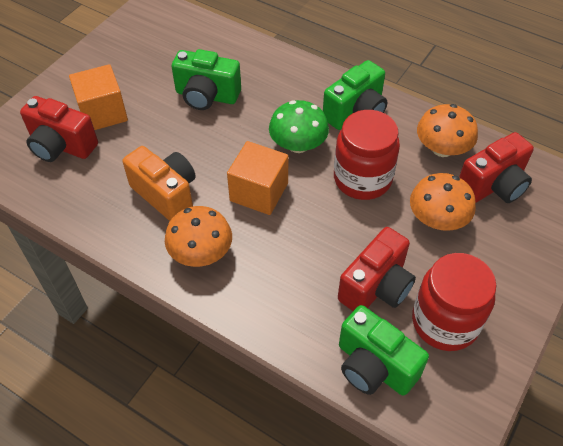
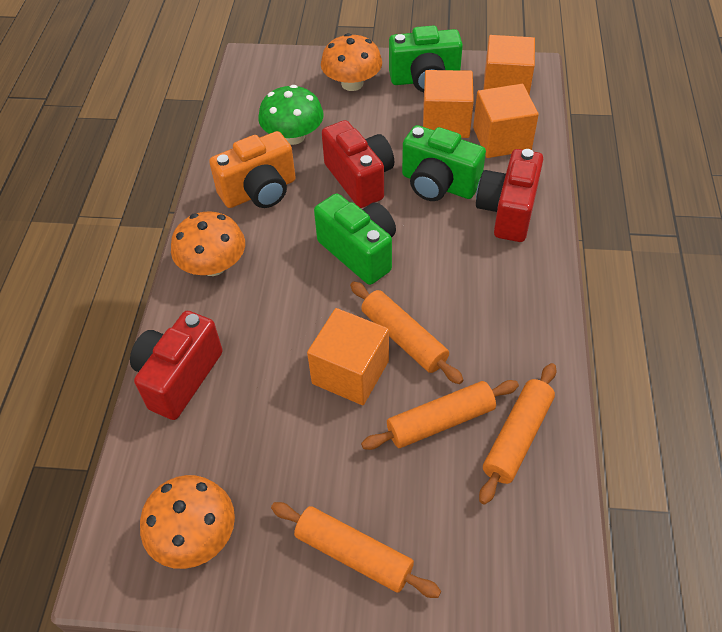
orange cube: [69,64,128,130] [227,141,289,215] = 2 -> [307,308,389,405] [423,70,474,138] [473,84,539,158] [483,35,535,95] = 4
orange rolling pin: none = 0 -> [271,502,441,598] [350,282,463,384] [361,380,519,450] [479,363,556,505] = 4
red jar: [334,110,400,200] [412,253,497,351] = 2 -> none = 0

